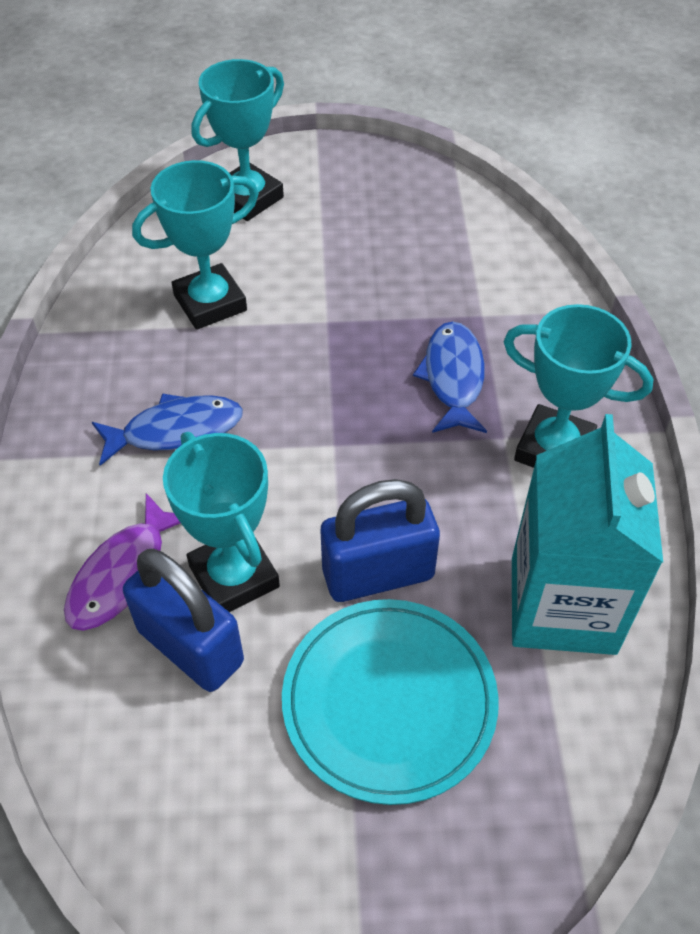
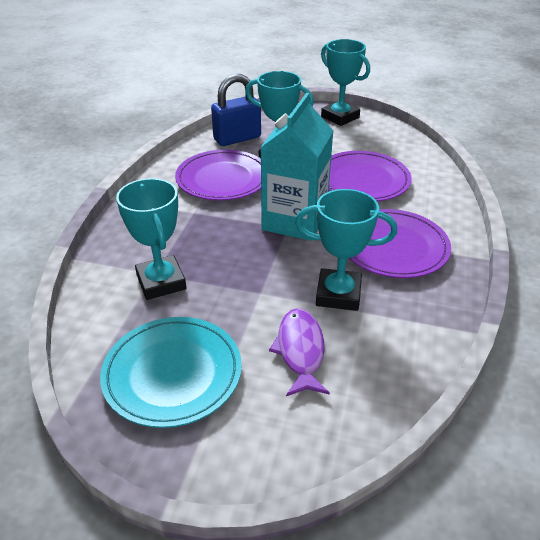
blue fish: [92,393,243,466] [413,321,487,433] = 2 -> none = 0
blue padlock: [123,549,244,692] [321,479,440,602] = 2 -> [211,74,261,146] = 1
purple plate: none = 0 -> [175,150,261,200] [329,151,412,202] [349,209,451,278] = 3

